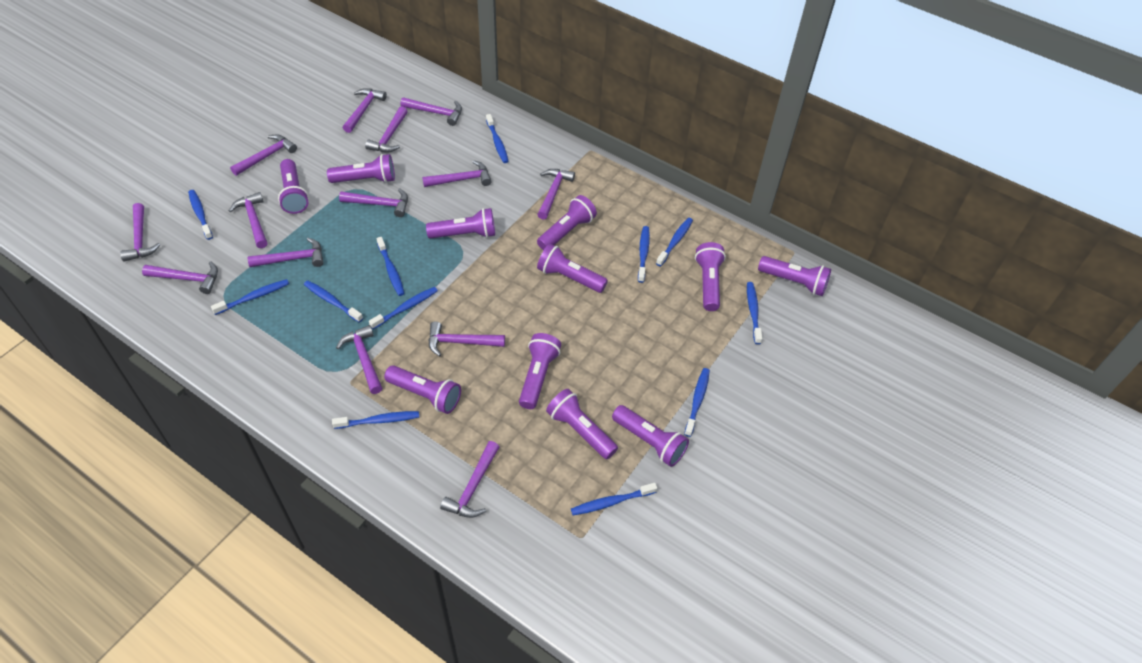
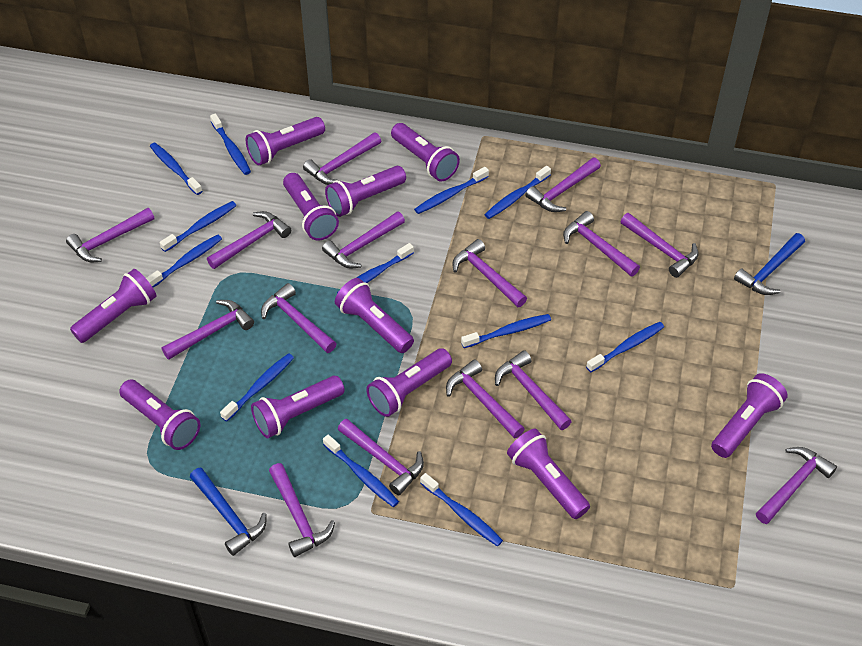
blue hammer: none = 0 -> [190,467,267,556] [734,233,805,295] = 2
purple hammer: [120,203,160,262] [142,261,218,294] [229,192,267,248] [230,134,297,176] [248,238,324,267] [336,325,382,394] [339,188,408,217] [343,88,387,133] [365,106,408,153] [400,97,462,126] [422,160,492,187] [428,322,505,357] [440,441,499,518] [537,169,575,220] = 14 -> [66,208,154,262] [162,300,254,360] [207,211,291,269] [261,283,337,353] [269,463,335,557] [303,132,381,185] [322,212,405,268] [338,419,424,495] [446,359,525,438] [452,239,527,307] [495,350,572,430] [525,158,601,212] [563,211,640,277] [620,213,699,278] [756,447,837,524] = 15

